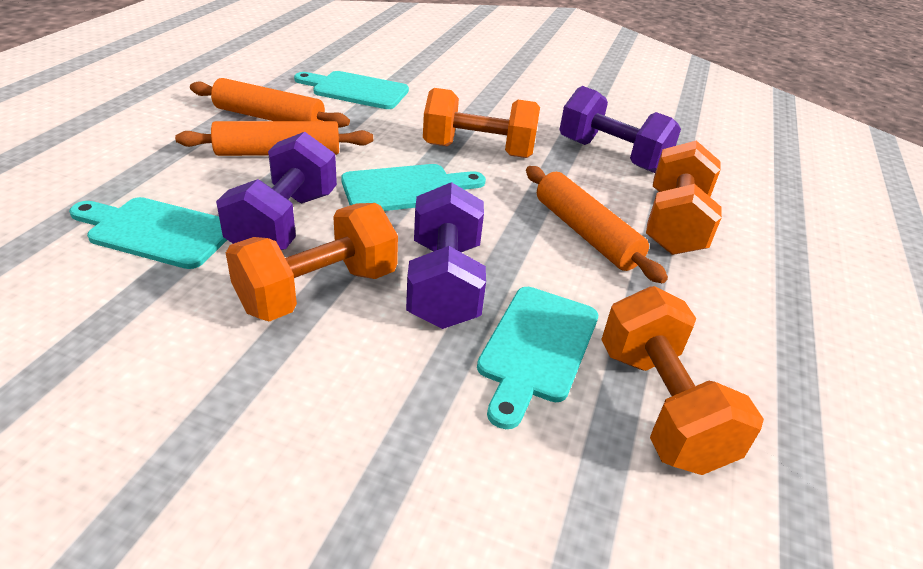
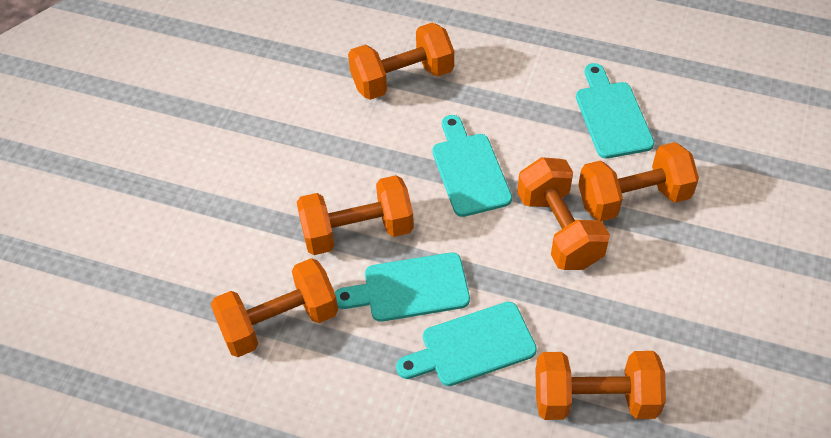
orange dumbbell: [226,203,398,322] [423,88,540,158] [601,286,764,475] [646,140,722,255] = 4 -> [211,258,338,357] [297,175,414,255] [348,22,454,100] [517,157,610,270] [535,351,666,420] [578,142,699,221] = 6
orange rolling pin: [175,121,373,156] [190,78,350,127] [526,166,668,283] = 3 -> none = 0
purple dumbbell: [216,132,337,250] [406,182,486,329] [559,86,681,173] = 3 -> none = 0

